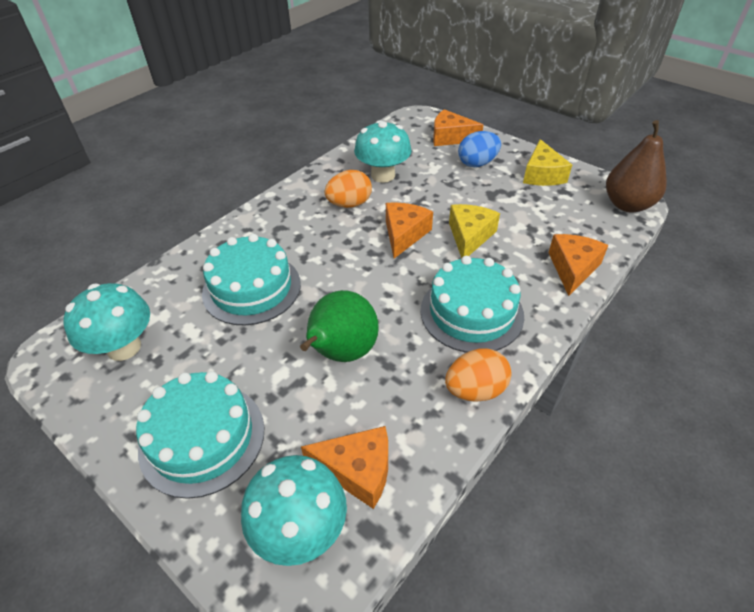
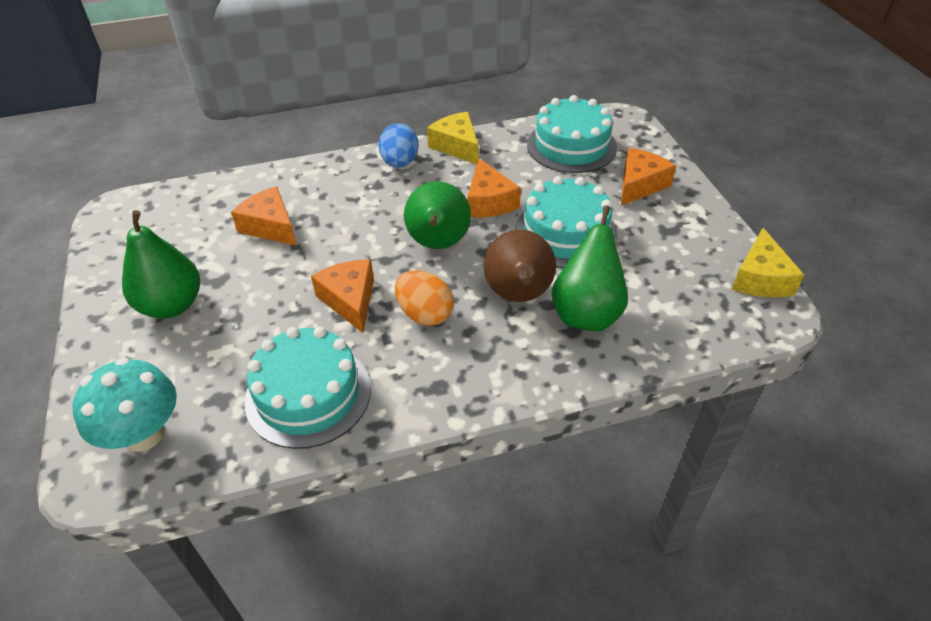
green pear: [300,290,379,362] = 1 -> [122,210,200,319] [404,182,471,249] [552,206,628,332] = 3
orange egg: [324,170,372,208] [445,348,512,402] = 2 -> [395,270,454,326] = 1
turquoise mushroom: [63,283,150,361] [241,455,347,566] [354,120,412,183] = 3 -> [72,358,177,452] = 1

